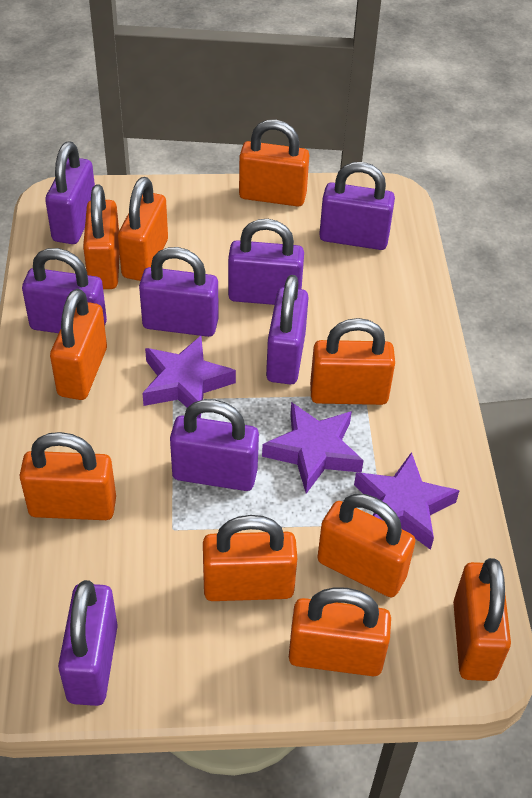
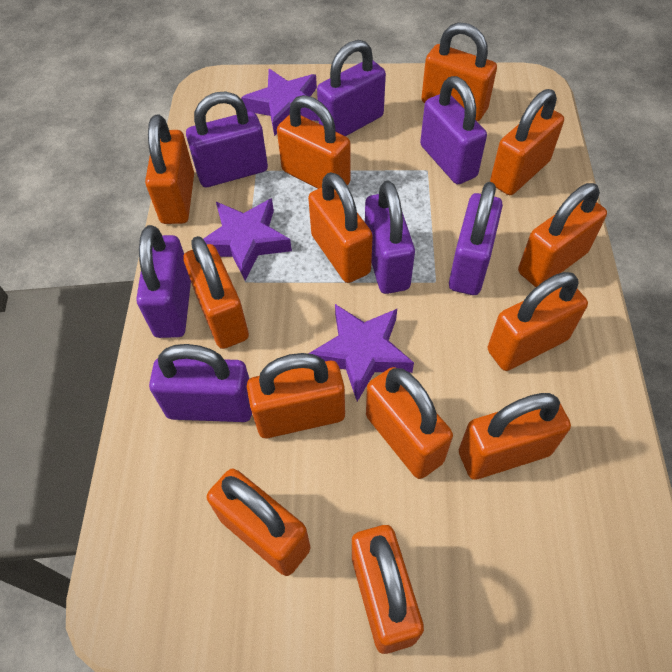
orange padlock: [19,432,116,520] [50,289,107,400] [83,185,120,289] [118,177,168,281] [203,515,297,601] [239,120,309,207] [289,587,391,676] [310,318,395,405] [317,494,415,597] [453,558,511,681] = 10 -> [145,115,194,224] [183,236,249,349] [207,469,310,576] [247,353,345,438] [277,95,351,189] [308,172,373,283] [352,525,424,654] [366,367,453,479] [421,22,497,121] [459,393,571,480] [488,272,588,371] [490,89,564,195] [518,183,607,287] = 13
purple padlock: [22,248,107,333] [45,141,95,244] [58,580,118,706] [139,247,219,337] [170,399,259,491] [228,219,304,305] [266,275,309,384] [319,162,395,250] = 8 -> [136,225,191,338] [149,344,252,422] [186,91,268,187] [317,40,386,136] [365,181,415,294] [420,76,487,184] [449,182,503,295] = 7

